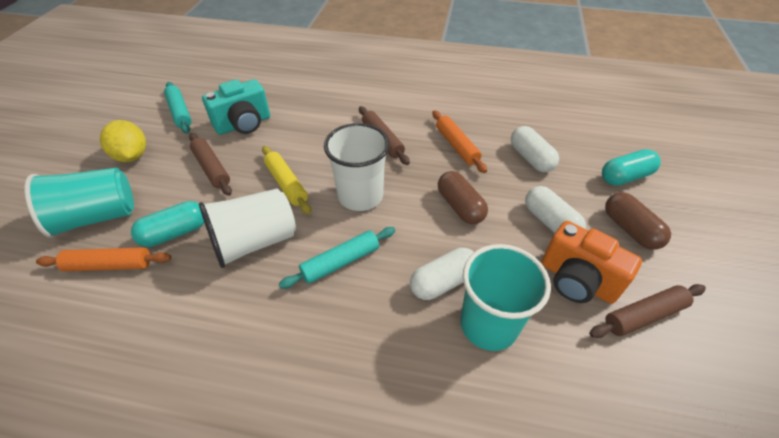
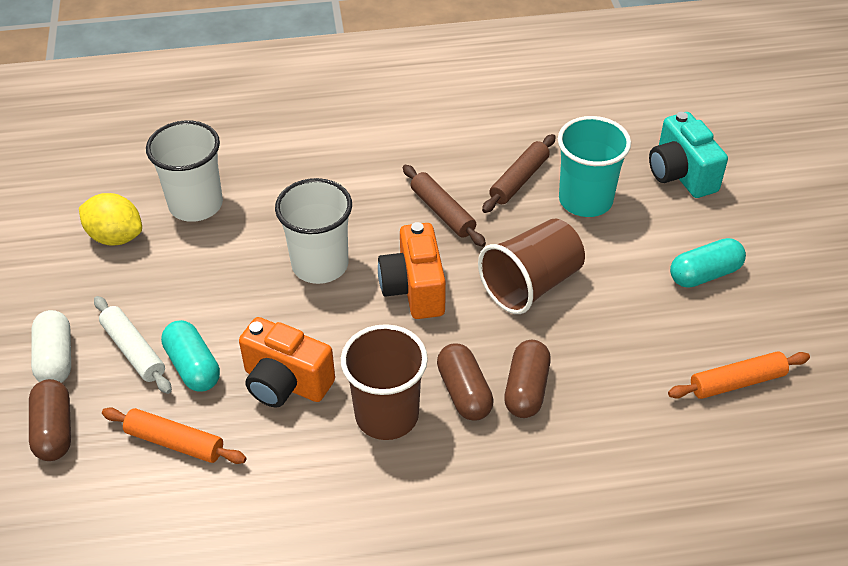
brown capsule: [438,171,488,224] [605,192,671,250] = 2 -> [29,379,71,461] [437,343,494,421] [504,340,551,418] = 3
brown cup: none = 0 -> [341,324,428,440] [478,219,585,314] = 2
brown rolling pin: [189,133,232,196] [359,106,410,165] [589,284,706,338] = 3 -> [403,165,486,247] [482,134,556,213] = 2
orange camera: [542,221,642,304] = 1 -> [239,317,335,408] [378,222,446,319] = 2
turquoise cup: [24,168,134,238] [460,244,551,351] = 2 -> [558,116,631,217] = 1
turquoise rolling pin: [164,82,191,134] [279,227,395,289] = 2 -> none = 0
white capsule: [410,248,474,300] [511,126,559,172] [525,186,586,233] = 3 -> [31,310,71,383] = 1
white rolling pin: none = 0 -> [94,296,172,394] = 1
yellow rolling pin: [262,146,311,215] = 1 -> none = 0

